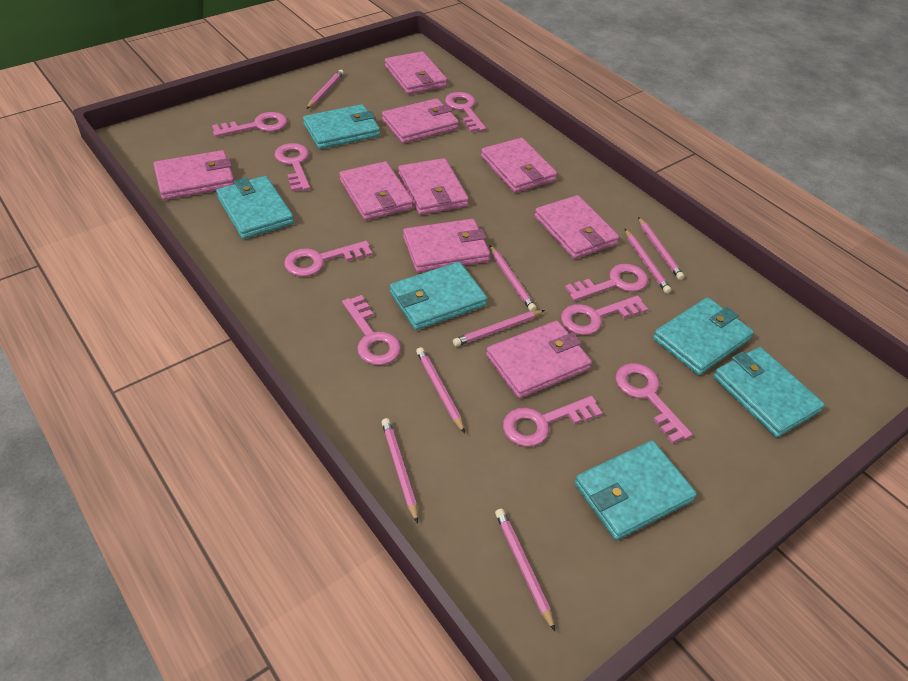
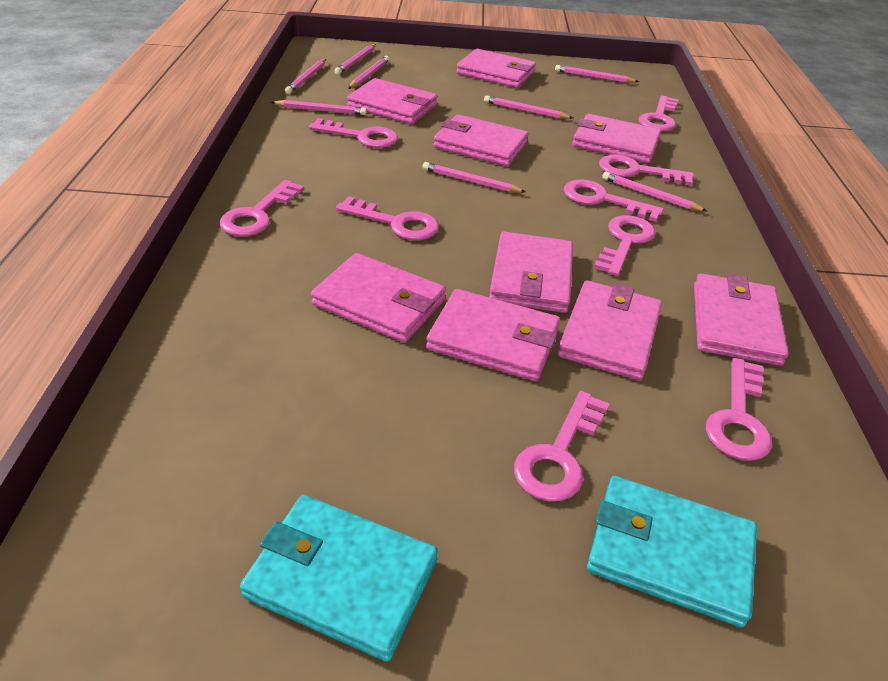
turquoise wallet: [216,176,294,239] [303,104,380,149] [390,262,487,330] [575,441,697,540] [653,297,754,375] [713,347,825,437] = 6 -> [240,495,438,662] [587,476,757,627] = 2

